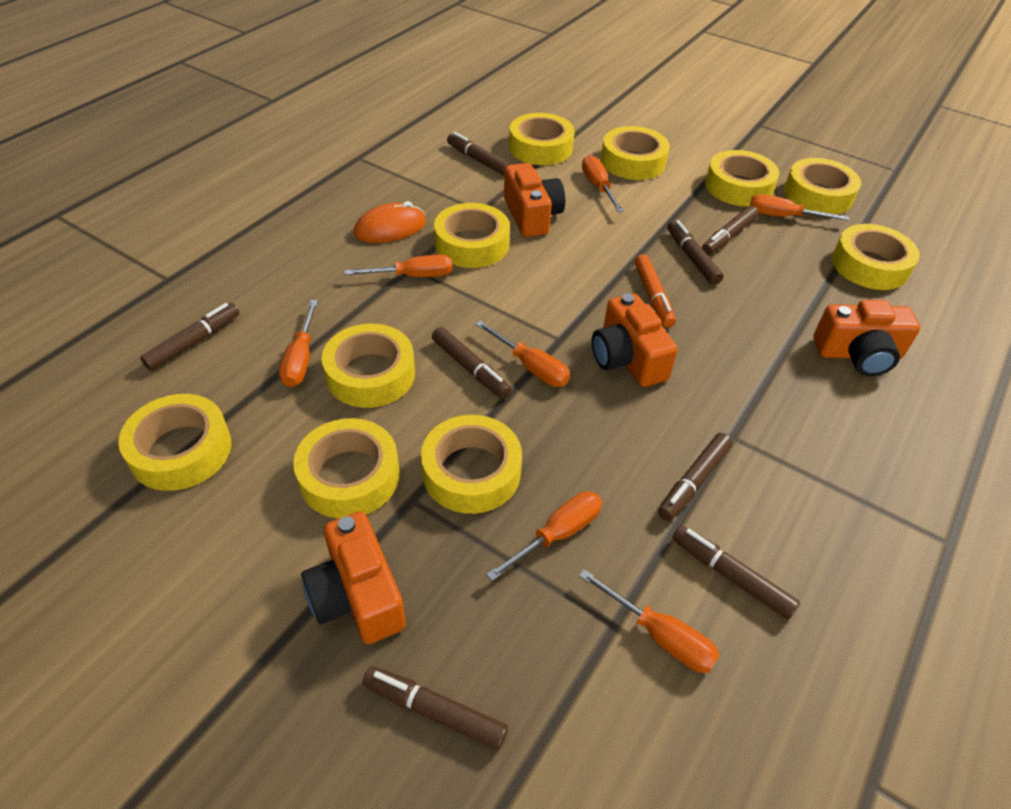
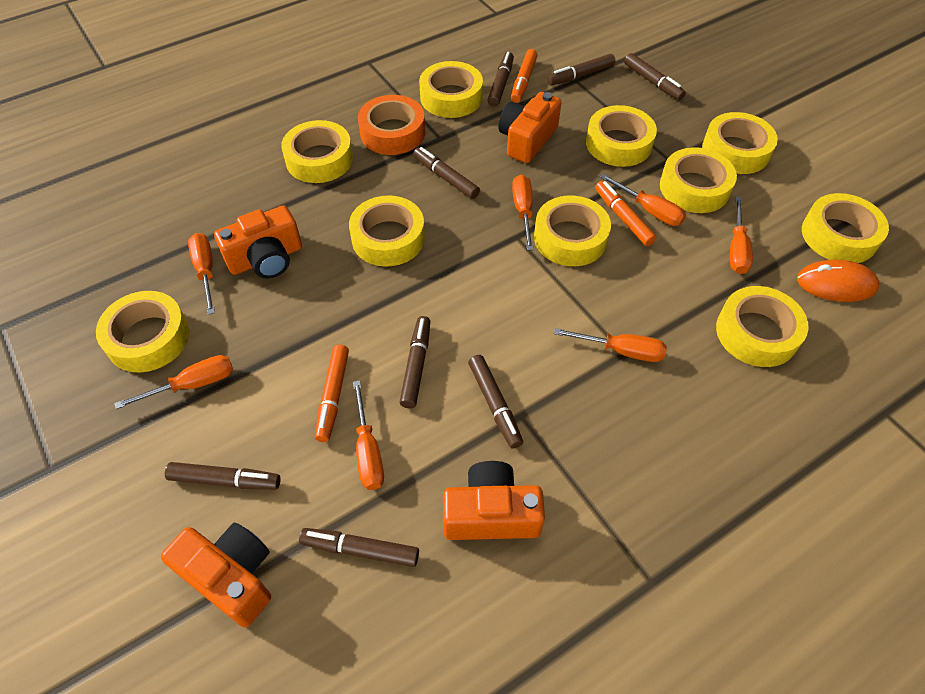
orange marker: [635,254,676,328] = 1 -> [315,345,349,442] [511,49,538,103] [595,181,657,246] = 3
orange tape: none = 0 -> [358,95,425,155] = 1

